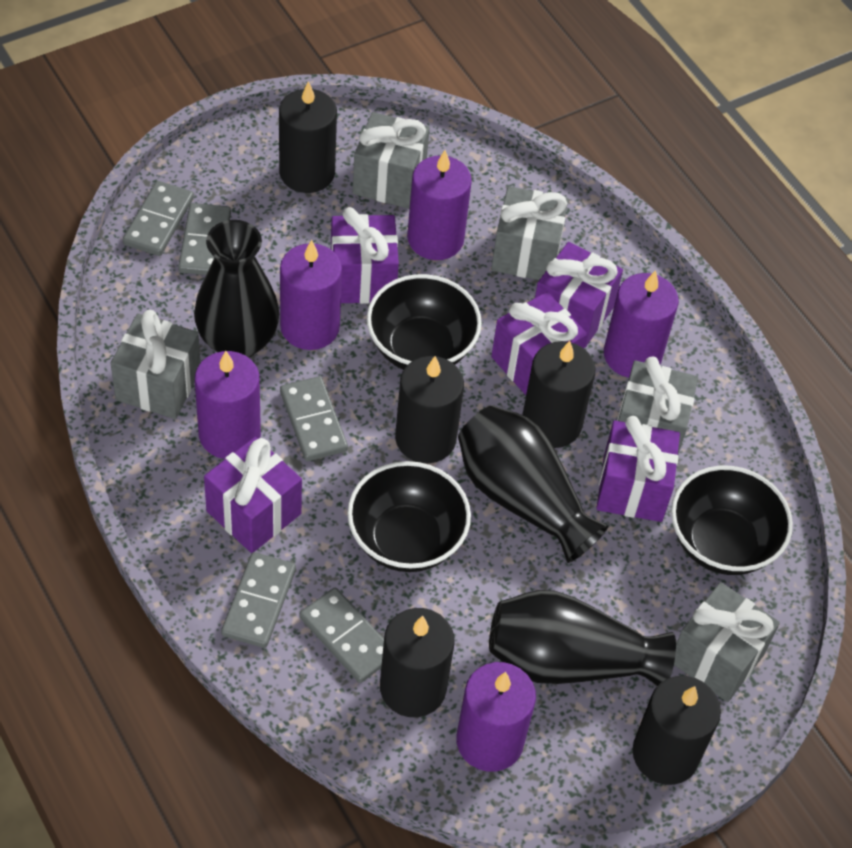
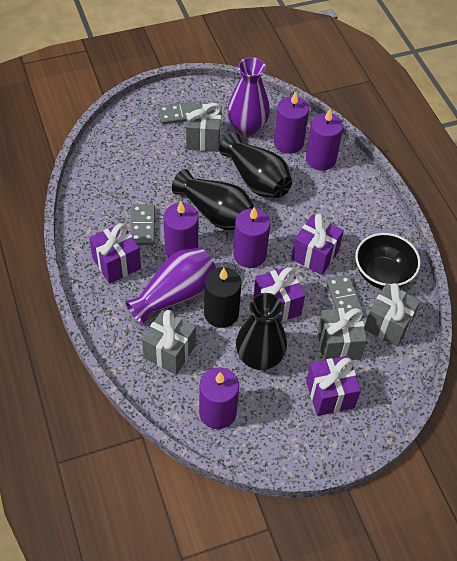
black bowl: [347,461,471,572] [367,274,482,370] [671,466,793,575] = 3 -> [355,233,421,289] = 1
black candle: [279,81,337,193] [380,608,455,717] [395,356,464,463] [522,341,596,448] [633,676,721,785] = 5 -> [204,267,241,328] = 1
grey domino: [123,181,194,256] [178,203,231,275] [221,552,296,648] [280,376,348,461] [300,588,384,683] = 5 -> [130,204,155,245] [158,101,201,124] [326,275,365,318] = 3
grey gift: [111,310,200,419] [352,112,430,209] [491,186,568,280] [617,356,698,454] [674,582,780,702] = 5 -> [142,310,196,375] [186,103,222,152] [317,308,367,361] [364,283,421,347] = 4
purple gift: [204,437,302,553] [331,207,399,304] [491,292,587,395] [535,242,623,348] [596,416,680,522] = 5 -> [89,223,141,284] [253,266,305,322] [291,214,344,275] [306,356,361,416] = 4
purple vase: none = 0 -> [125,248,216,326] [227,57,270,136] = 2

